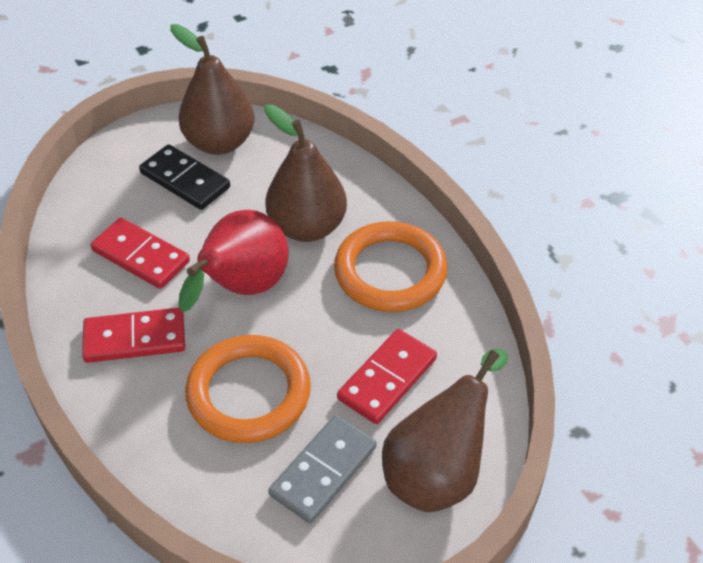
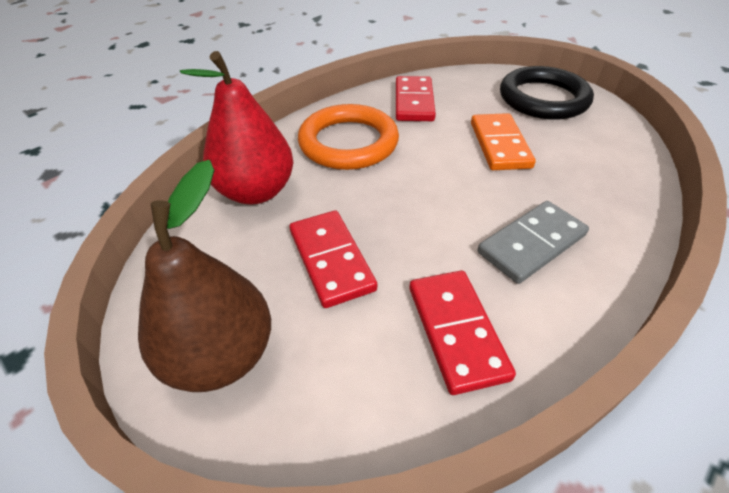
black domino: [139,144,230,210] = 1 -> none = 0
black ring: none = 0 -> [500,66,594,120] = 1
brown pear: [170,24,255,155] [265,104,347,242] [382,349,508,512] = 3 -> [138,160,271,392] = 1
orange domino: none = 0 -> [471,113,536,170] = 1
orange ring: [185,335,311,443] [334,221,448,312] = 2 -> [298,104,399,170] = 1

